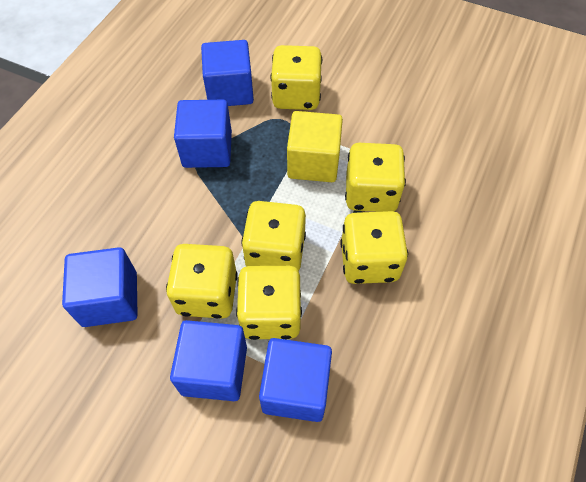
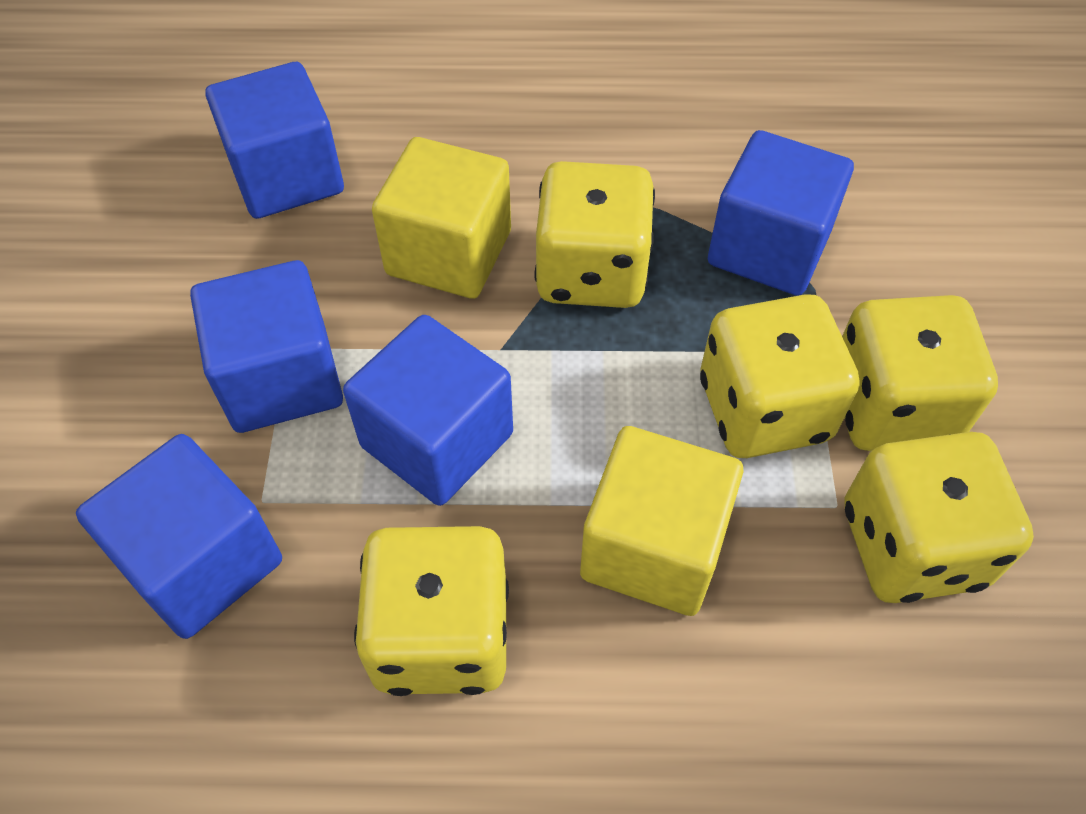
yellow cube: [287,111,343,182] = 1 -> [372,137,511,299] [580,426,743,616] = 2
yellow dice: [166,244,238,319] [236,266,302,340] [241,201,306,271] [270,45,322,110] [340,211,408,284] [345,143,406,212] = 6 -> [354,526,509,696] [535,161,655,308] [700,294,859,458] [842,295,998,451] [845,432,1034,603] = 5

